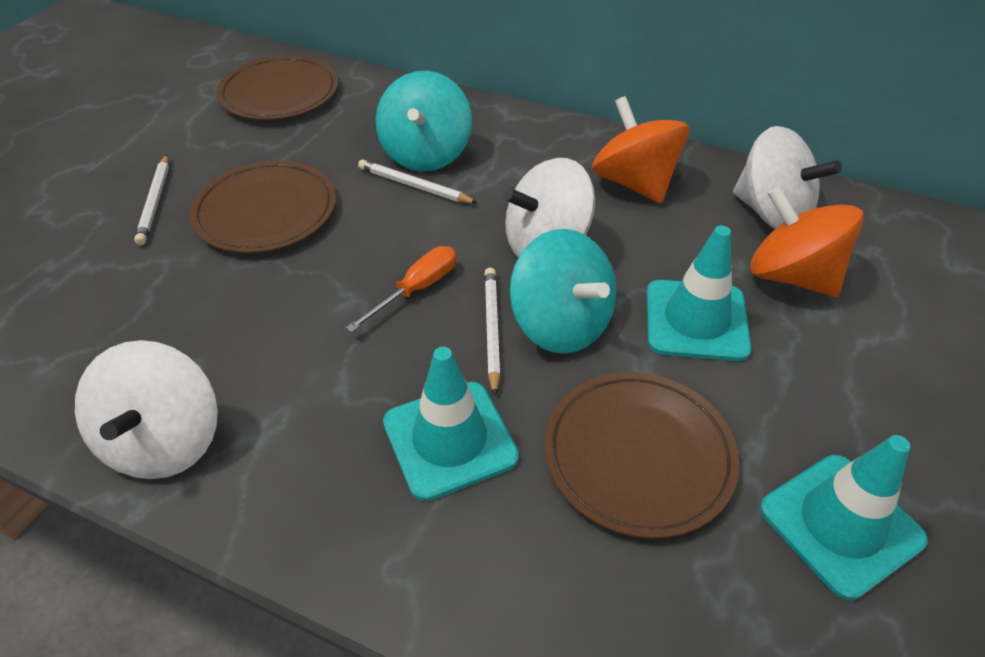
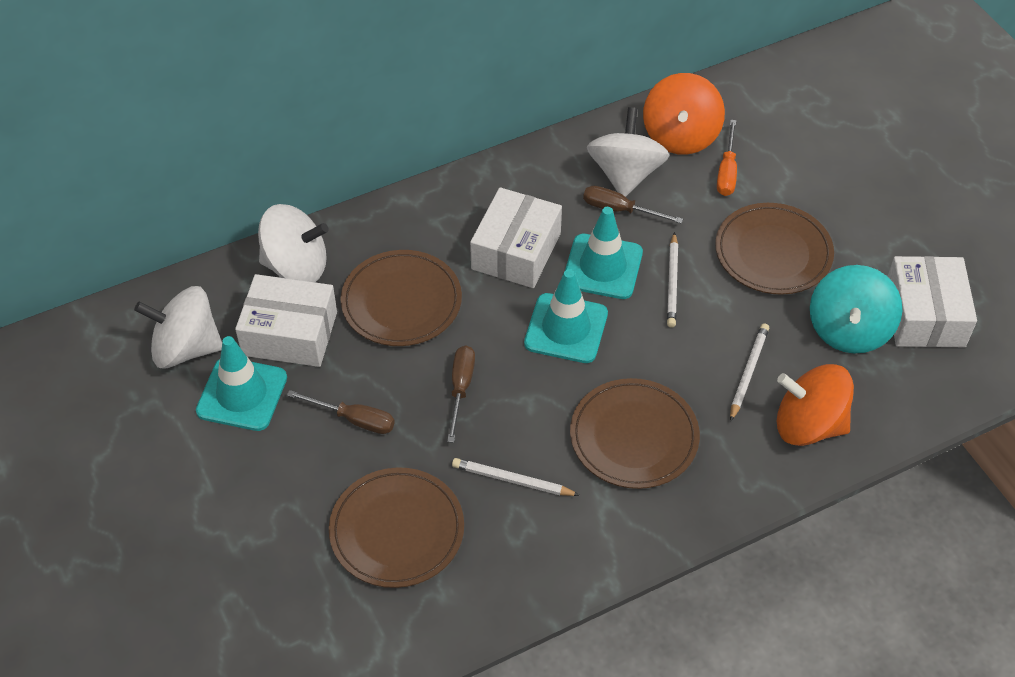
brown plate: [189,161,336,253] [217,55,338,120] [544,372,740,539] = 3 -> [329,467,464,588] [340,250,462,346] [570,378,700,489] [715,203,834,295] = 4
brown screwdriver: none = 0 -> [287,390,395,434] [447,346,475,443] [583,186,683,224] = 3
turquoise spinning top: [376,71,472,171] [509,229,617,354] = 2 -> [810,265,902,354] = 1
white box: none = 0 -> [235,274,337,367] [470,187,562,288] [887,256,977,347] = 3

